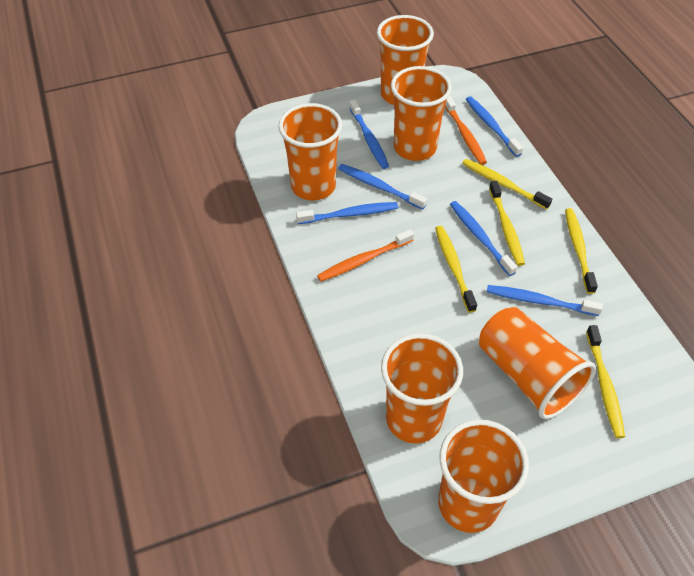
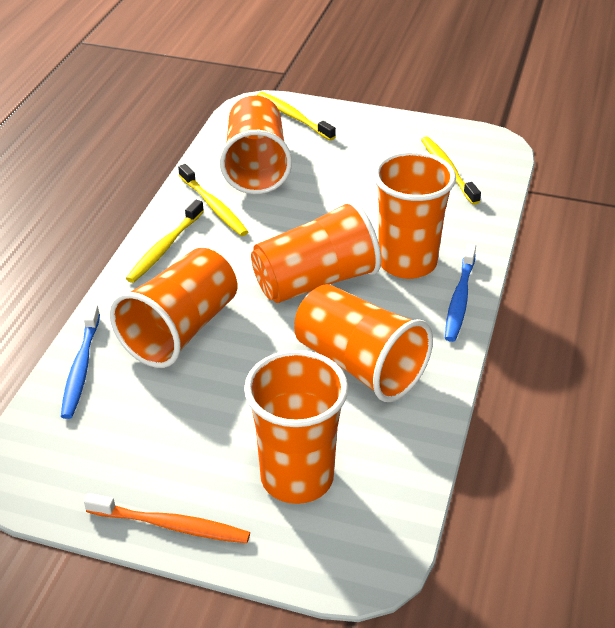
blue toothbrush: [296,202,398,224] [338,164,427,210] [350,100,389,169] [450,201,517,276] [466,96,523,157] [487,285,603,316] = 6 -> [61,305,100,419] [445,243,476,342] = 2
orange toothbrush: [317,229,414,282] [445,96,487,165] = 2 -> [84,493,250,543] = 1
yellow toothbrush: [435,226,477,313] [462,159,552,210] [489,181,525,266] [565,208,598,294] [586,325,625,438] = 5 -> [126,200,204,283] [178,164,248,236] [257,92,336,141] [421,137,481,205] = 4

